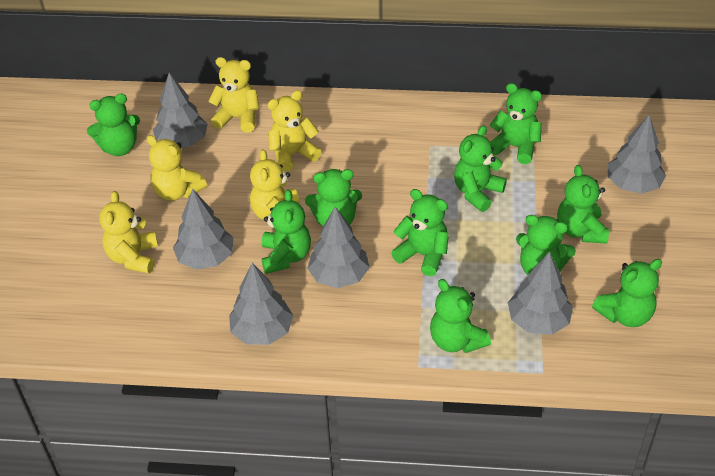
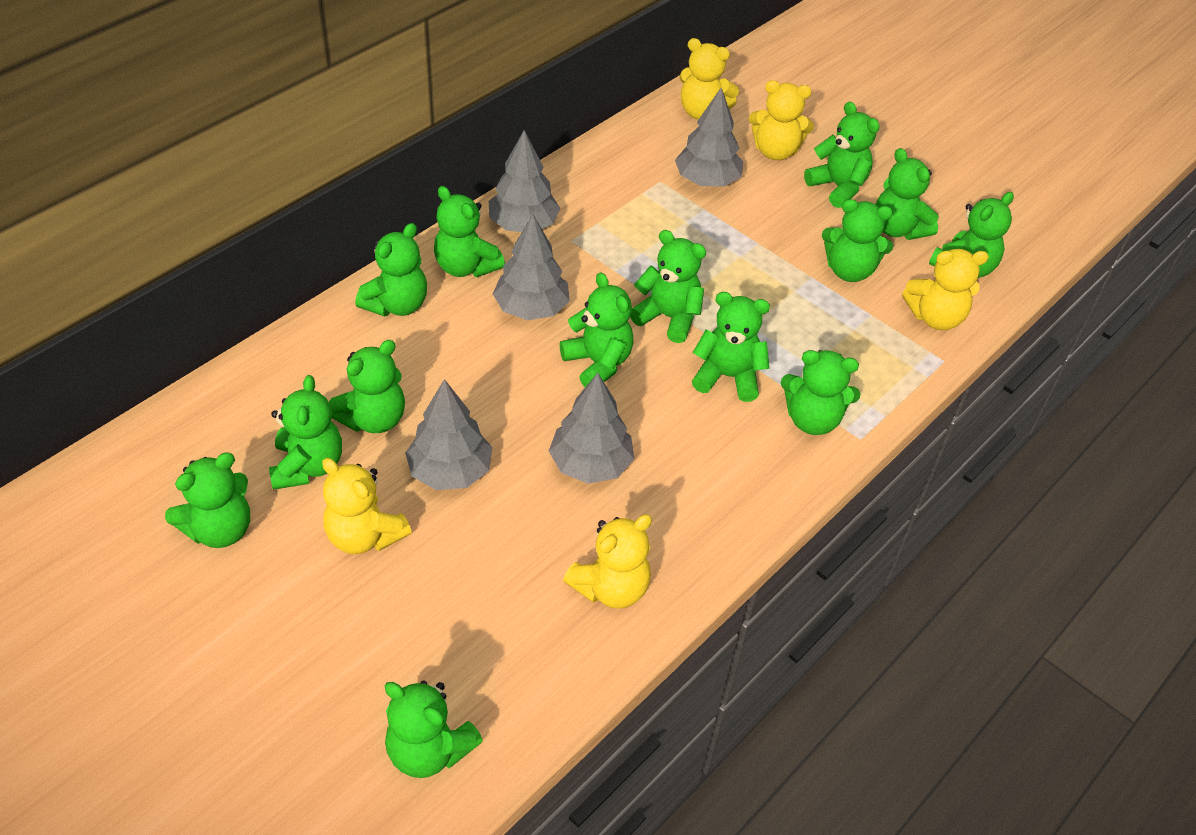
green teddy bear: [87,93,140,156] [262,189,311,274] [305,169,362,227] [391,189,449,276] [430,279,491,353] [454,125,507,212] [489,83,542,164] [516,215,576,275] [557,165,609,244] [592,259,662,327] = 10 -> [165,452,250,548] [269,375,342,490] [329,340,405,433] [355,223,427,317] [384,680,483,778] [434,186,505,277] [560,272,634,387] [630,230,706,343] [692,292,770,402] [781,350,860,435] [804,102,879,208] [822,199,893,282] [876,148,939,240] [929,192,1014,278] = 14
grey tree: [153,73,208,147] [173,189,233,270] [229,263,294,345] [307,206,370,288] [508,251,573,335] [608,114,666,194] = 6 -> [405,379,492,490] [489,130,560,232] [493,214,570,321] [549,373,634,484] [675,88,743,187] = 5

